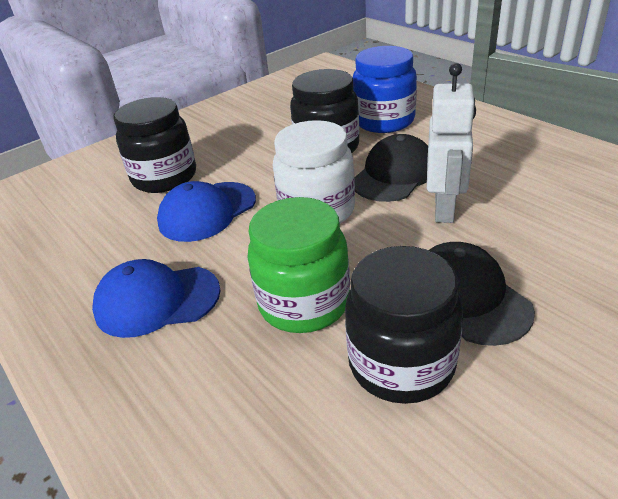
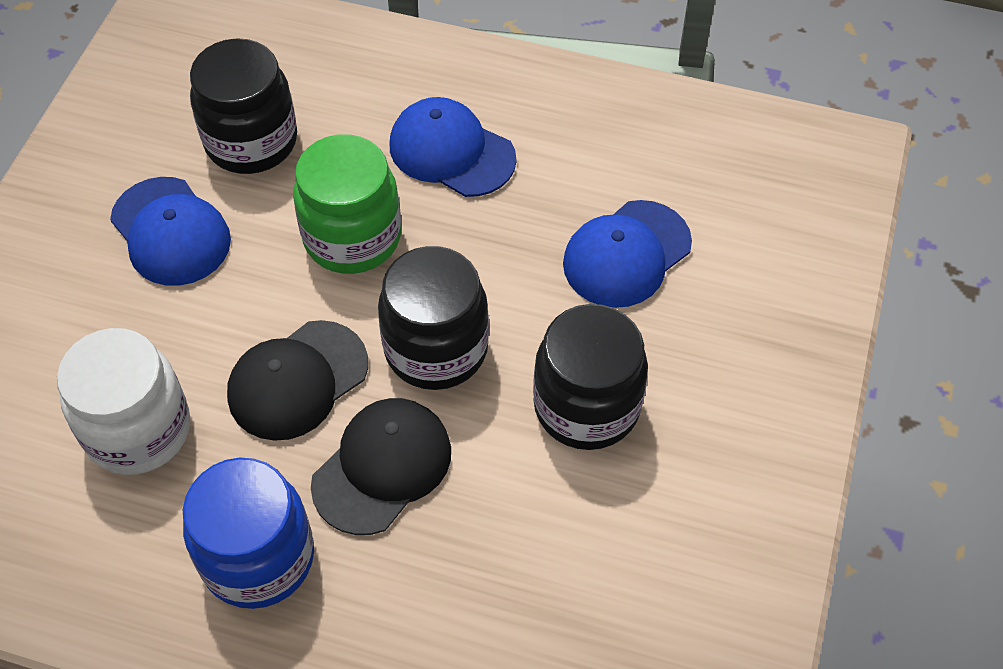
blue cap: [92,259,221,338] [157,181,256,242] = 2 -> [110,177,231,286] [390,97,516,197] [563,200,692,308] = 3
white robot: [427,63,476,223] = 1 -> none = 0

